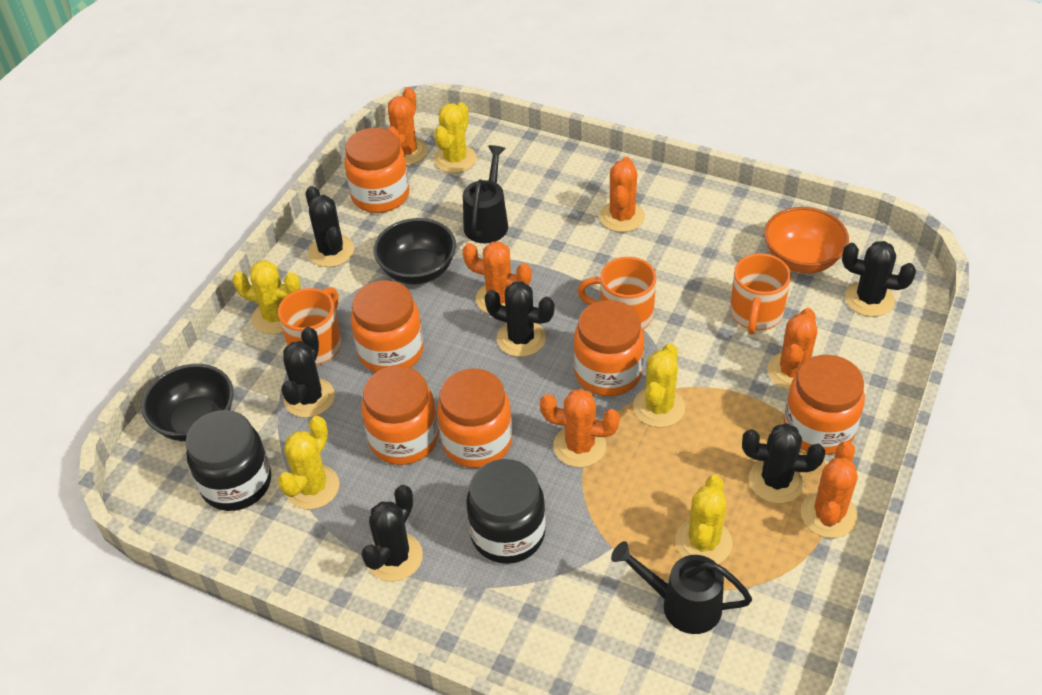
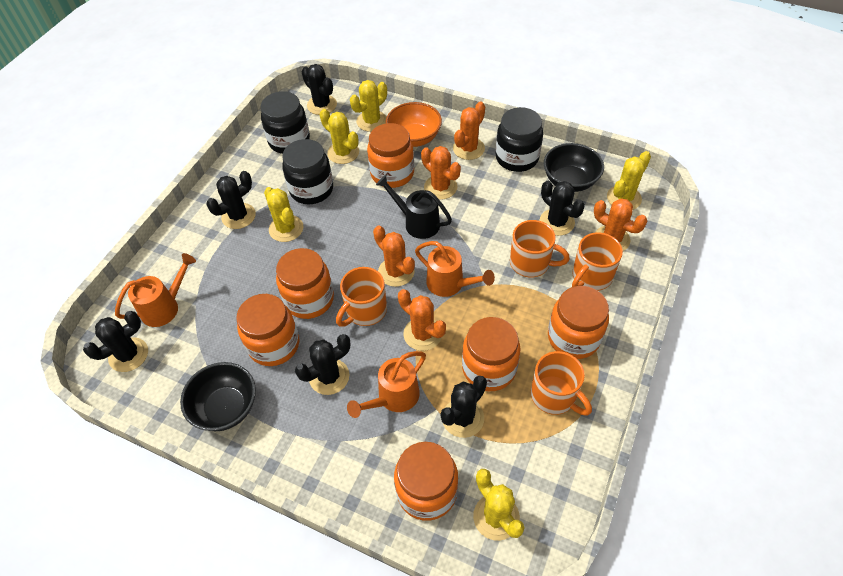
black jar: [186,410,271,511] [466,459,546,564] = 2 -> [261,91,310,154] [282,139,333,204] [496,107,543,172] = 3
black watering can: [463,145,508,243] [611,541,752,634] = 2 -> [376,175,452,239] = 1
orange cactus: [387,87,427,165] [462,242,532,314] [540,389,620,467] [600,157,645,232] [767,308,817,390] [801,441,858,538] = 6 -> [373,226,415,287] [398,289,446,351] [421,146,461,200] [453,102,485,160] [594,198,647,251] = 5
orange mug: [278,287,342,365] [577,257,656,330] [730,253,791,334] = 3 -> [336,267,387,327] [510,220,570,277] [531,351,592,416] [572,232,623,291] = 4
orange watering can: none = 0 -> [115,253,196,327] [347,351,426,418] [415,241,495,297] = 3

